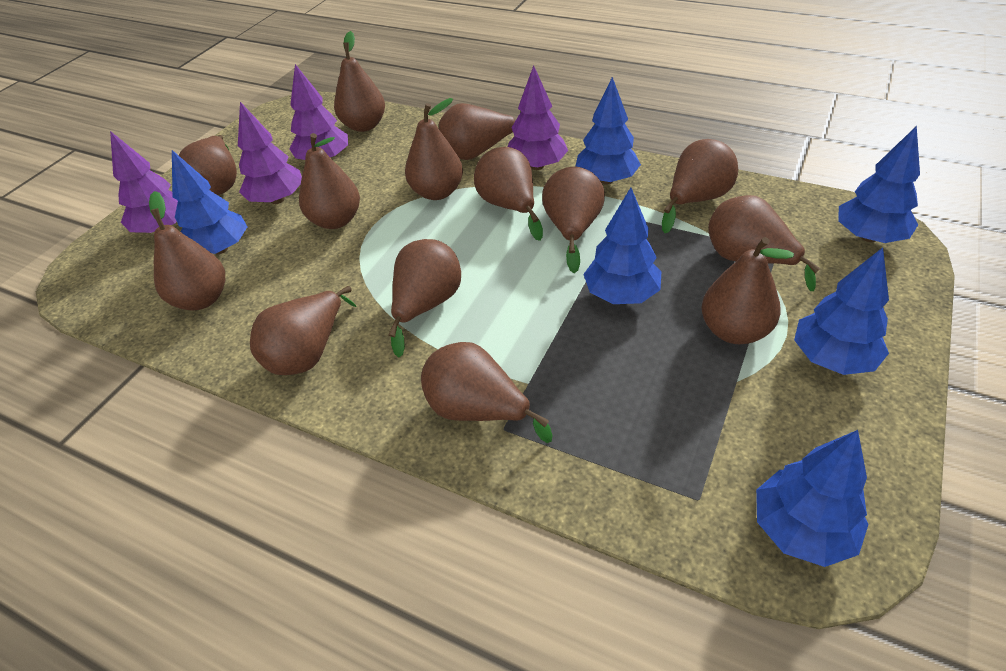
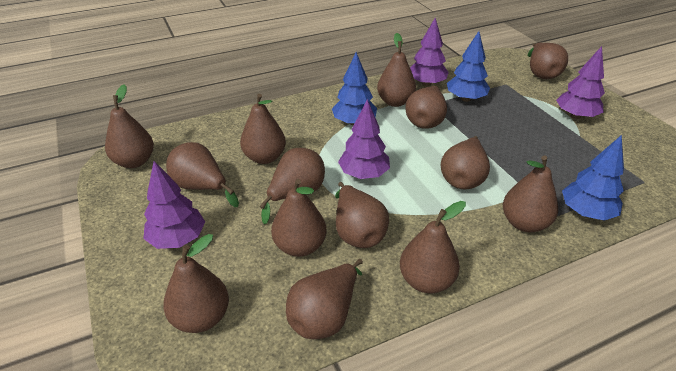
blue tree: [172,150,247,254] [575,77,641,184] [583,188,662,304] [756,430,869,567] [794,248,889,375] [838,126,920,243] = 6 -> [332,52,377,126] [447,31,490,102] [562,135,624,221] = 3

